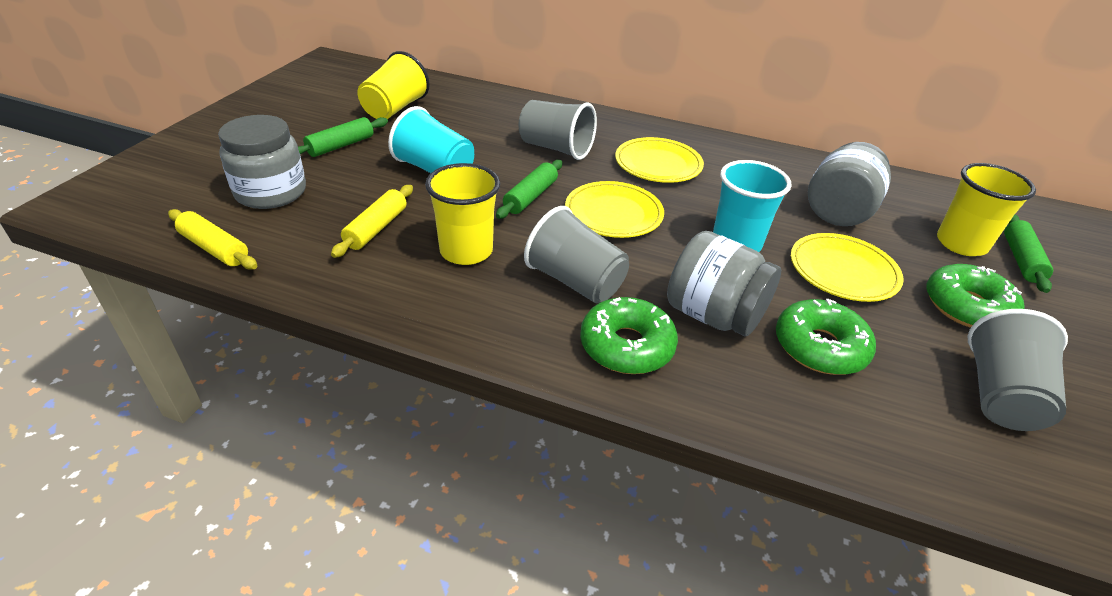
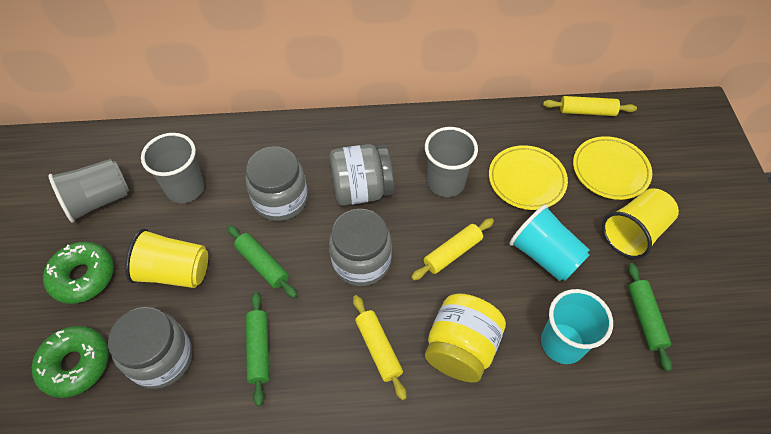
green donut: [580,297,678,374] [776,299,876,375] [927,264,1025,328] = 3 -> [32,326,109,398] [43,242,114,304] = 2
grey jar: [218,115,306,209] [667,231,781,336] [808,142,891,226] = 3 -> [108,307,192,389] [245,146,308,221] [329,209,392,286] [330,144,394,206] = 4
yellow cup: [357,51,430,119] [425,163,500,265] [937,163,1036,256] = 3 -> [125,228,208,288] [602,188,679,259] = 2
yellow jar: none = 0 -> [425,294,506,383] = 1
yellow plate: [565,181,664,238] [615,137,704,183] [791,233,904,302] = 3 -> [489,145,568,210] [573,136,652,200] = 2
yellow rolling pin: [168,209,257,270] [331,185,413,258] = 2 -> [353,295,407,400] [411,218,494,280] [543,96,637,116] = 3

